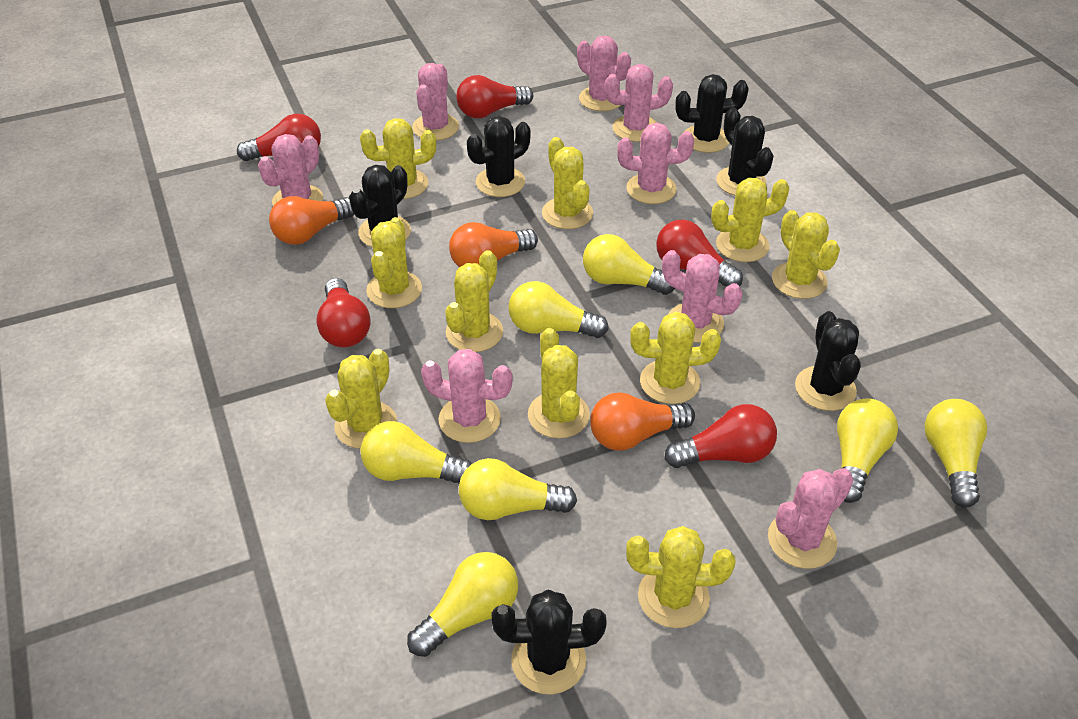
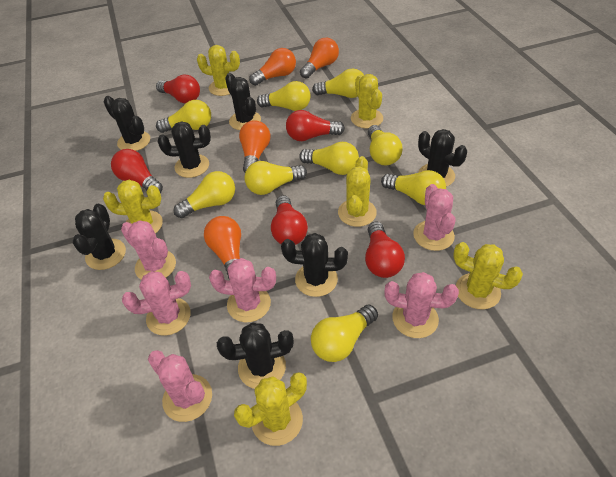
black cactus: [349,165,411,247] [467,116,530,197] [492,590,607,695] [675,74,749,153] [716,107,774,195] [795,311,861,411] = 6 -> [73,204,126,270] [104,96,150,151] [158,121,211,178] [217,322,294,389] [225,73,261,130] [281,233,348,297] [418,129,467,187] = 7
orange light bulb: [269,196,354,245] [449,222,538,267] [590,392,695,451] = 3 -> [204,216,241,280] [239,120,270,172] [249,48,296,86] [300,38,339,79] = 4
pink cactus: [258,134,323,206] [412,63,459,141] [421,349,513,443] [577,35,631,111] [605,64,673,142] [617,123,694,204] [662,250,743,343] [768,468,854,569] = 8 -> [121,220,176,280] [122,271,191,336] [148,350,212,422] [209,258,276,322] [384,272,459,338] [413,184,455,251] = 6
yellow cactus: [325,349,397,449] [360,118,436,199] [366,217,422,308] [445,250,503,352] [528,328,590,439] [542,137,593,229] [626,526,736,628] [630,312,721,404] [711,178,790,262] [772,210,840,299] = 10 -> [103,180,163,234] [197,45,240,96] [234,372,307,446] [338,156,377,227] [351,74,383,128] [453,242,523,309] = 6
yellow light bulb: [360,421,472,483] [407,552,518,657] [459,458,577,520] [509,281,609,338] [583,234,675,295] [837,398,898,503] [925,399,987,507] = 7 -> [156,100,211,133] [173,171,235,218] [245,161,307,195] [257,81,311,111] [299,142,359,175] [311,304,378,362] [312,68,364,98] [368,125,402,165] [381,170,446,205] = 9

